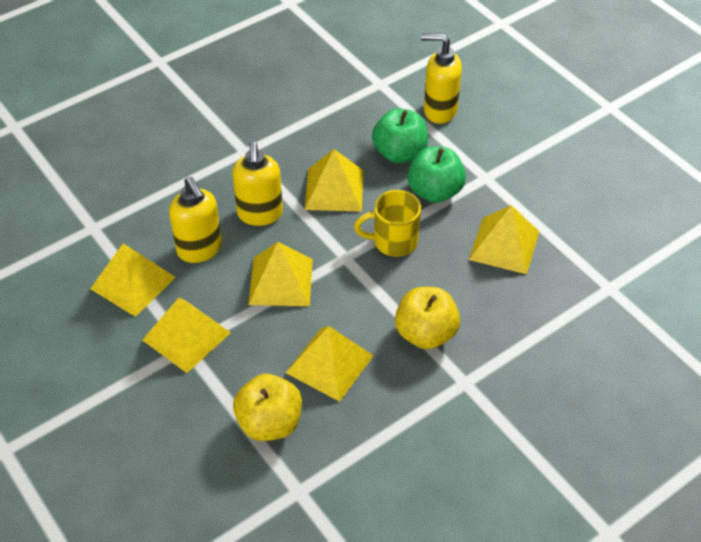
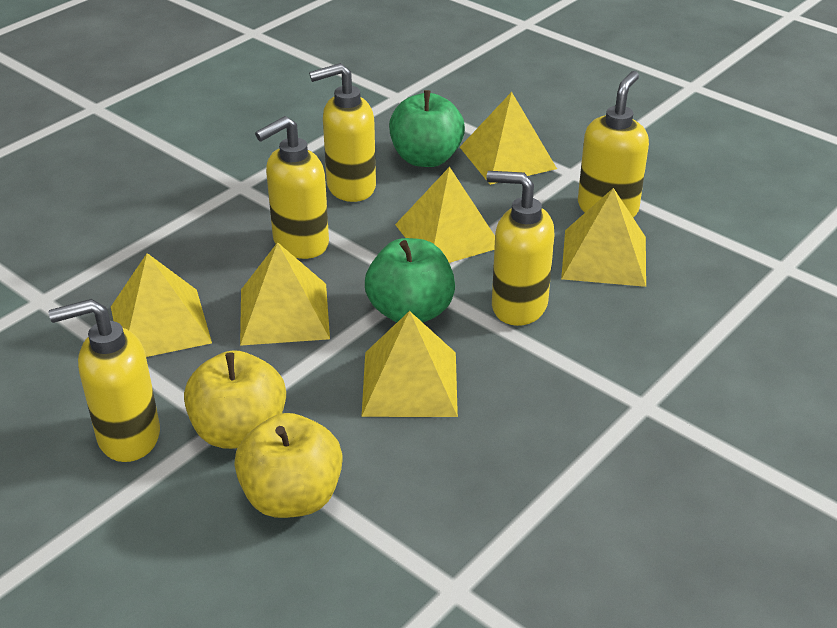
yellow mug: [354,190,421,257] = 1 -> none = 0
yellow soap dispenser: [169,177,222,263] [232,141,283,226] [421,33,462,124] = 3 -> [49,299,160,462] [255,116,329,259] [309,63,376,202] [486,171,554,326] [578,71,649,218] = 5

